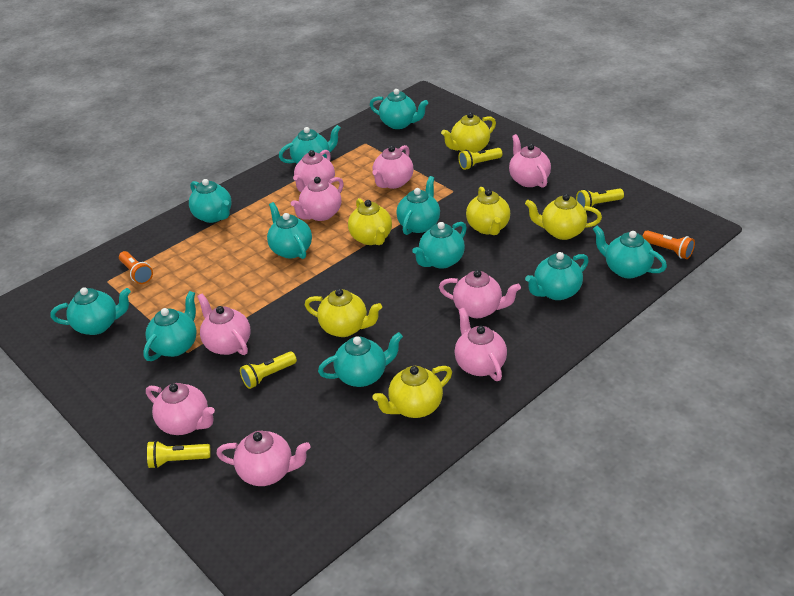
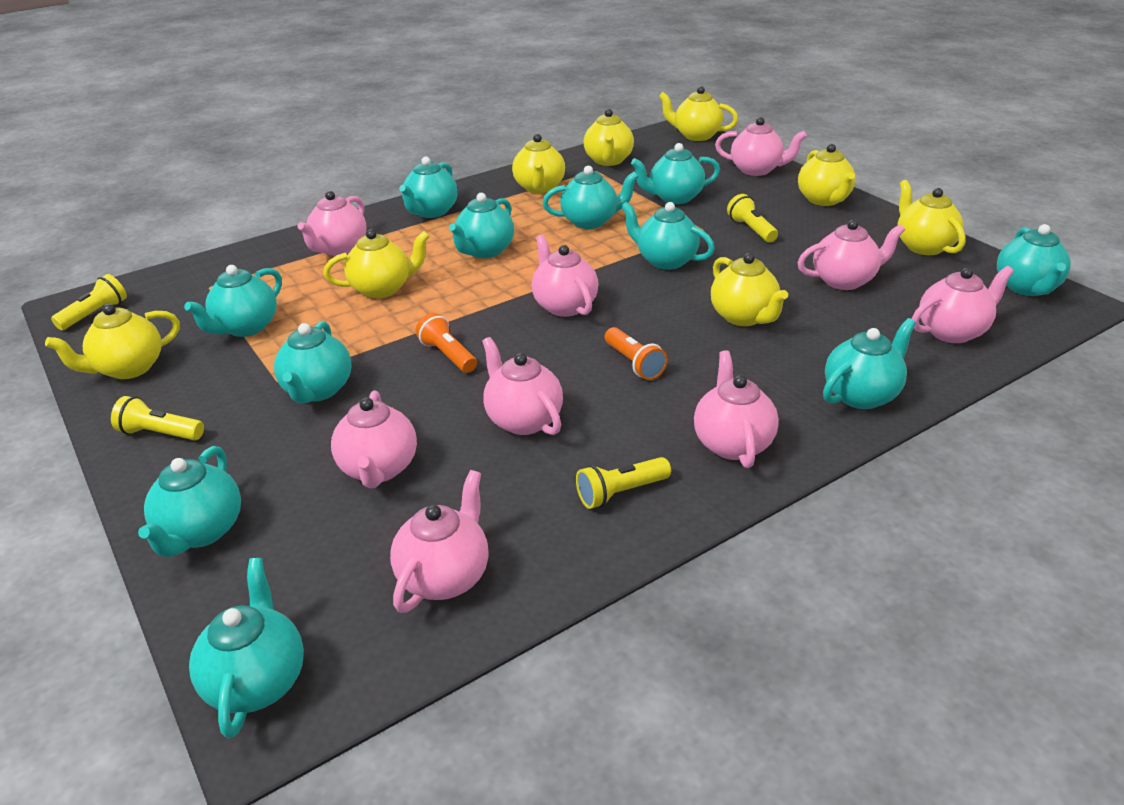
yellow teapot: [305,289,382,337] [348,198,392,245] [372,366,452,418] [441,112,496,153] [466,187,510,235] [525,194,602,240] = 6 -> [45,304,180,379] [323,229,430,298] [512,134,565,193] [583,109,634,166] [659,86,738,141] [711,253,788,326] [798,144,856,206] [897,180,966,255] = 8

